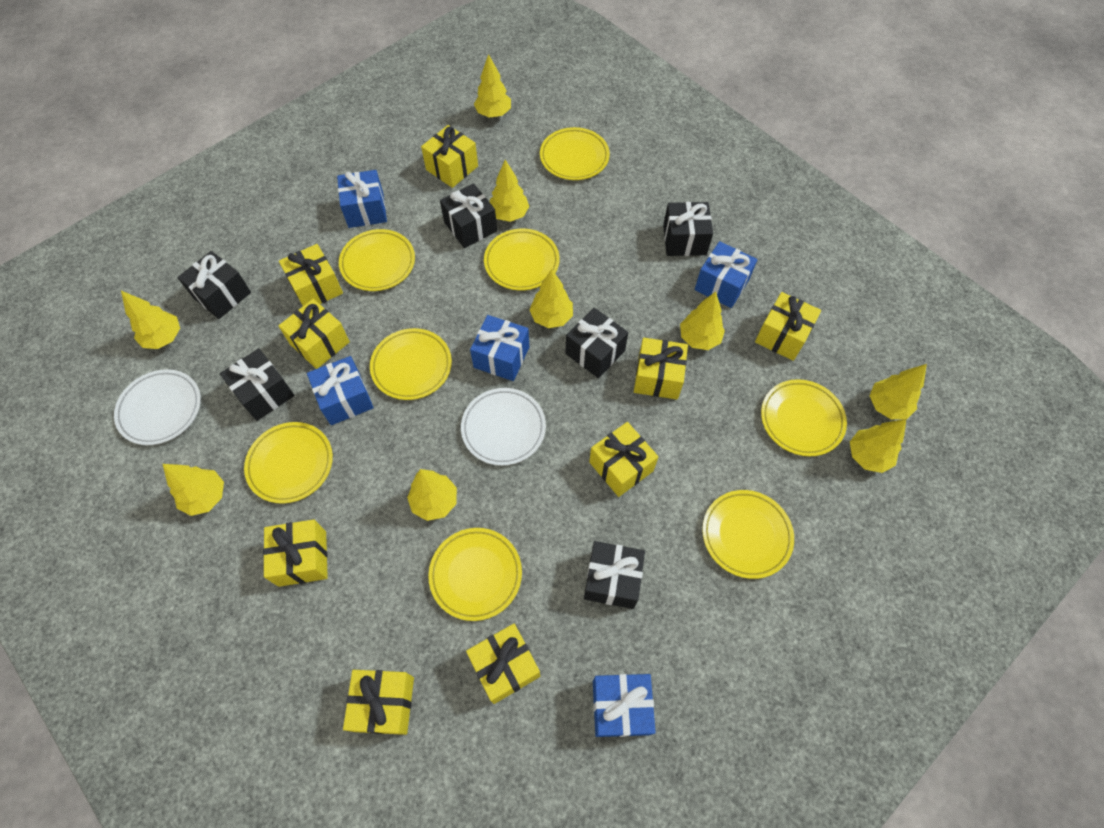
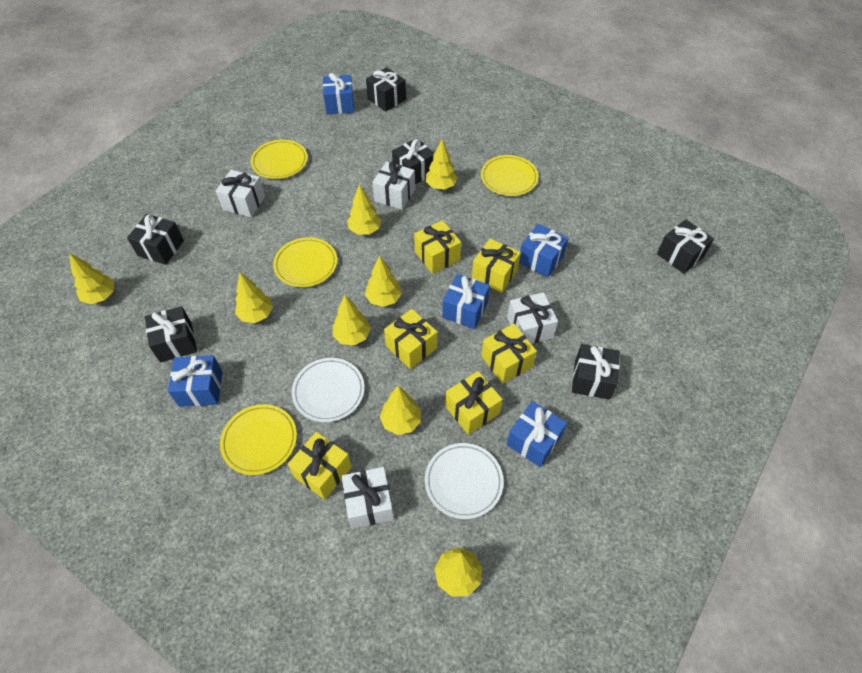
white gift: none = 0 -> [216,170,265,217] [342,467,394,529] [373,161,415,210] [507,292,558,344] = 4
yellow gift: [263,520,328,587] [278,299,350,369] [279,244,343,306] [343,670,414,735] [421,125,478,188] [466,624,540,704] [589,422,658,497] [634,338,688,400] [755,292,821,361] = 9 -> [288,432,352,500] [384,309,437,369] [414,220,461,274] [445,371,503,435] [472,239,521,293] [481,324,537,384] = 6
yellow plate: [244,422,333,504] [339,229,415,291] [370,328,452,400] [428,528,522,621] [484,229,560,290] [540,127,610,180] [702,490,794,579] [761,379,847,456] = 8 -> [220,404,297,475] [251,140,308,179] [273,237,337,287] [481,155,539,196] = 4
yellow tree: [121,291,180,349] [163,464,224,516] [407,469,457,521] [474,54,511,118] [490,160,529,222] [529,269,573,328] [680,291,725,350] [850,419,906,473] [870,364,927,419] = 9 -> [69,253,114,304] [235,273,273,323] [333,295,371,345] [347,184,381,235] [365,255,402,307] [380,386,421,435] [426,139,458,190] [435,547,482,597] = 8

